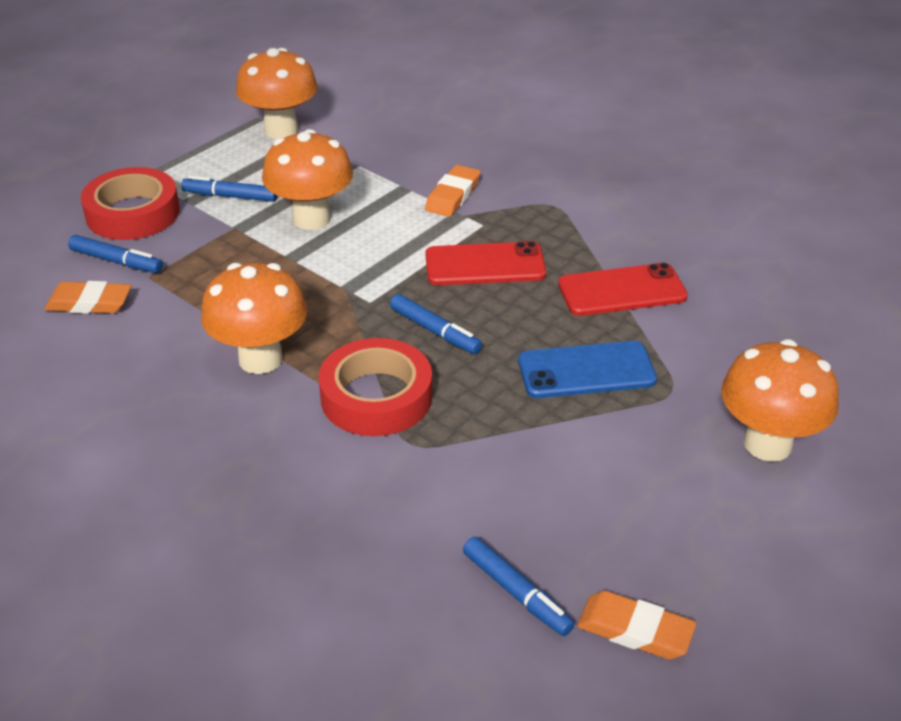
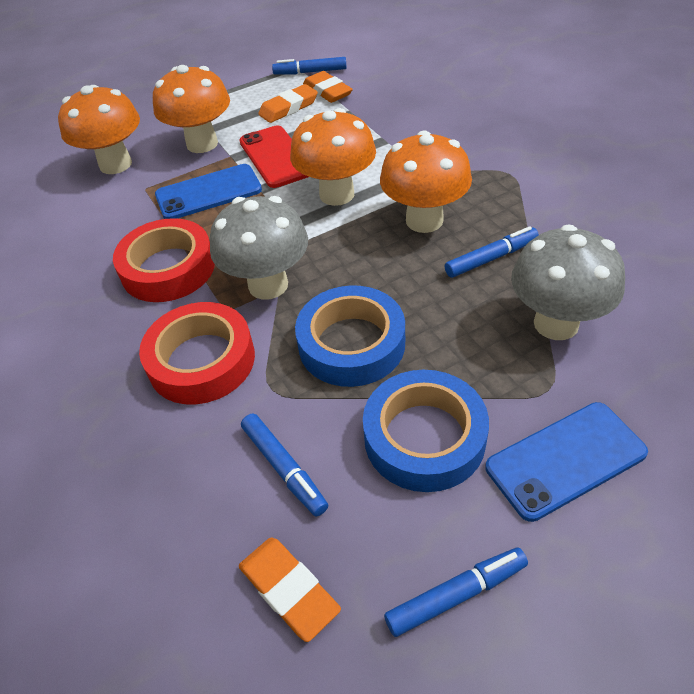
blue phone: [518,341,657,398] = 1 -> [155,164,262,219] [485,402,648,522] = 2
blue tape: none = 0 -> [295,286,405,387] [363,370,489,492] = 2
grey mushroom: none = 0 -> [210,196,308,300] [511,224,625,340] = 2
red phone: [425,241,546,285] [558,263,688,316] = 2 -> [240,125,309,188] = 1

